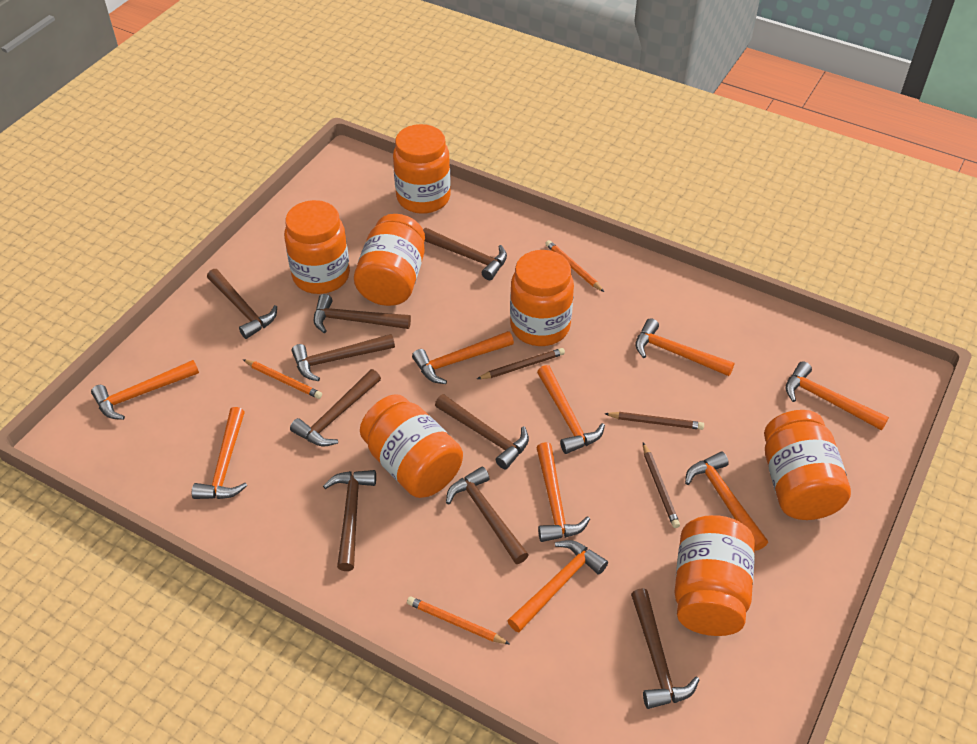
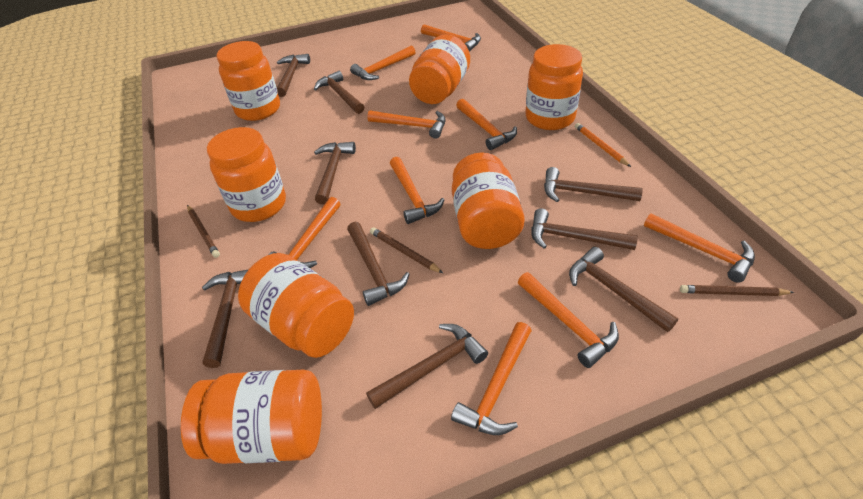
orange pencil: [243,359,322,399] [407,596,510,644] [545,240,604,292] = 3 -> [575,123,631,167] = 1

